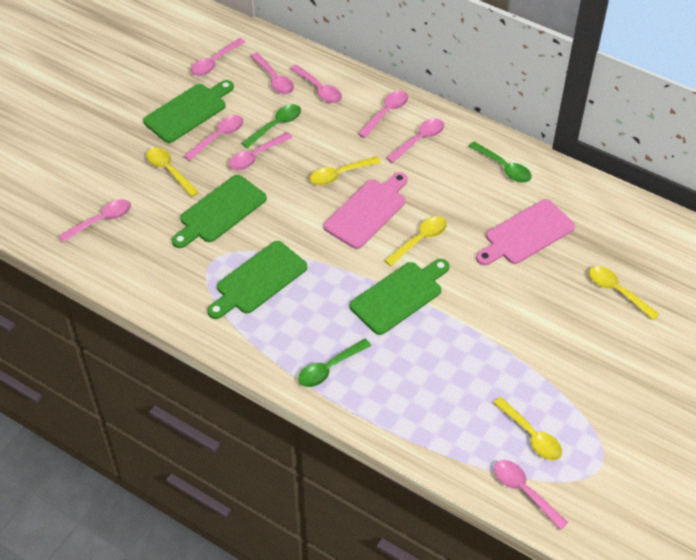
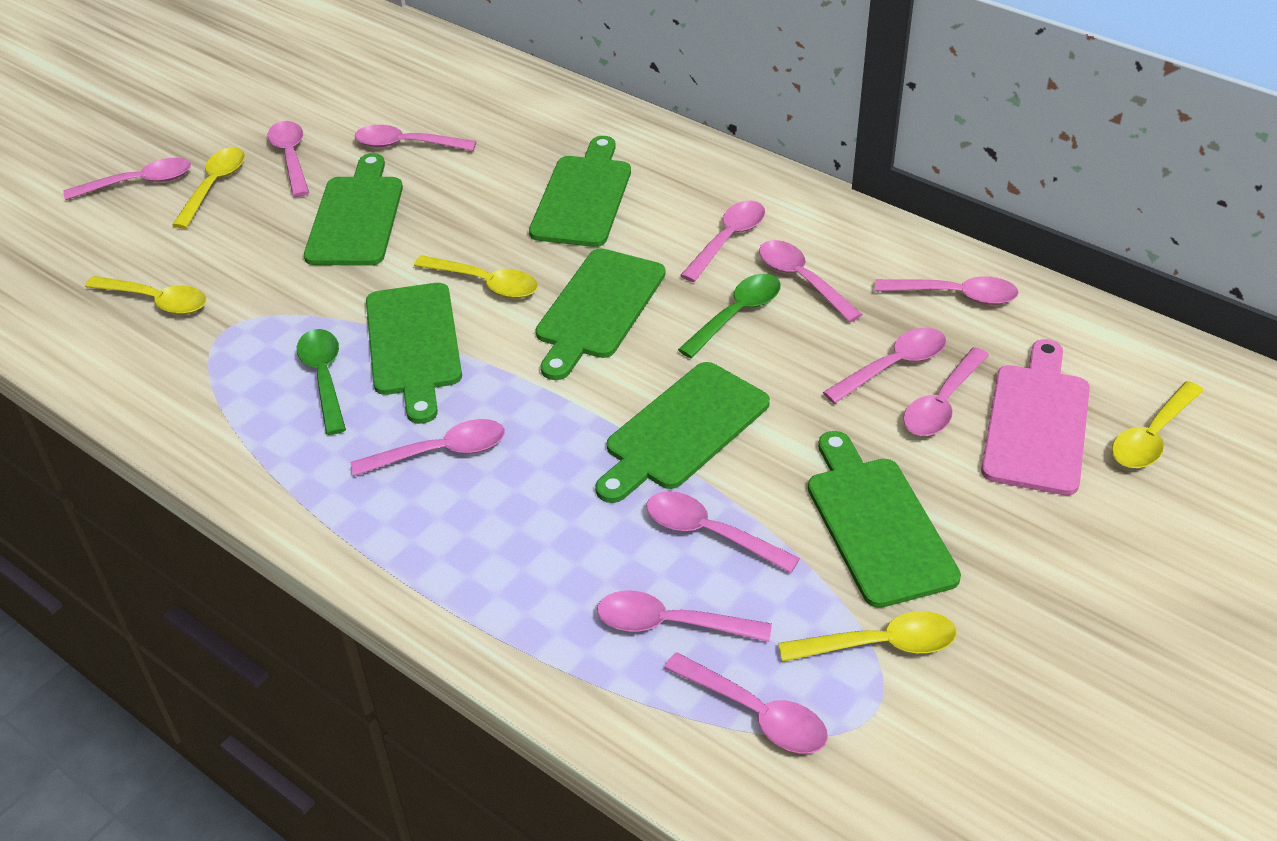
green cutting board: [143,80,234,143] [172,175,267,248] [207,241,307,319] [350,259,450,335] = 4 -> [304,153,403,266] [366,283,462,424] [529,136,631,247] [536,248,665,380] [595,362,770,503] [808,431,961,608] = 6
green spoon: [241,104,301,148] [298,339,371,387] [468,142,532,183] = 3 -> [297,329,346,435] [678,274,781,358] = 2
pink cutting board: [324,172,408,249] [476,199,575,265] = 2 -> [981,339,1090,495] = 1
pink spoon: [59,199,131,242] [184,115,243,161] [191,38,245,76] [229,132,293,170] [251,53,294,94] [290,64,342,103] [358,91,408,138] [386,119,444,163] [494,460,568,530] = 9 -> [63,158,191,200] [268,121,309,197] [351,419,505,476] [355,125,477,151] [597,590,772,642] [646,491,800,573] [664,652,828,754] [680,201,765,282] [759,240,863,322] [823,328,946,404] [875,276,1019,305] [903,347,989,436] = 12

